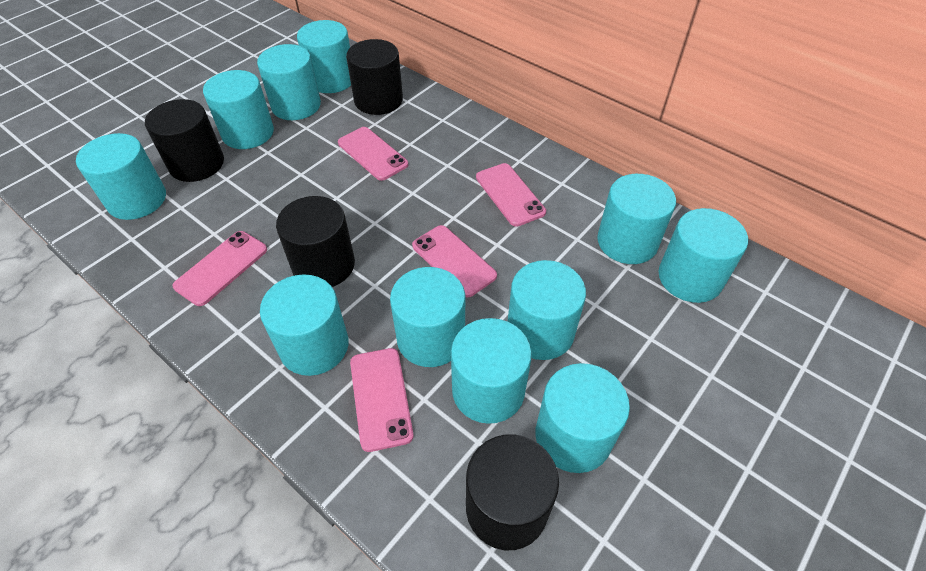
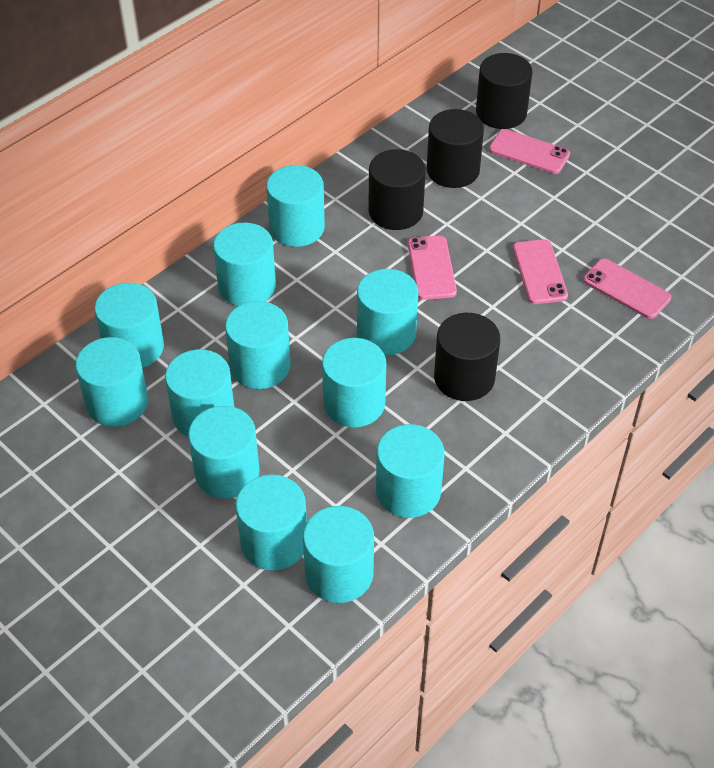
pink phone: [172,231,267,306] [338,127,408,181] [350,348,414,452] [412,225,497,297] [476,163,546,227] = 5 -> [408,236,457,300] [489,129,570,174] [513,239,568,304] [583,259,671,319] = 4
turquoise cylinder: [76,133,166,220] [203,70,274,149] [257,44,321,120] [260,274,349,376] [297,20,351,93] [390,267,465,367] [451,318,532,424] [507,260,586,360] [535,363,630,473] [597,174,676,264] [659,208,748,303] = 11 -> [75,337,148,427] [94,283,164,368] [165,349,234,437] [188,406,260,499] [213,223,276,306] [225,301,291,389] [236,475,307,570] [266,165,325,247] [303,506,374,603] [322,338,386,427] [357,269,418,355] [376,424,445,518] = 12

